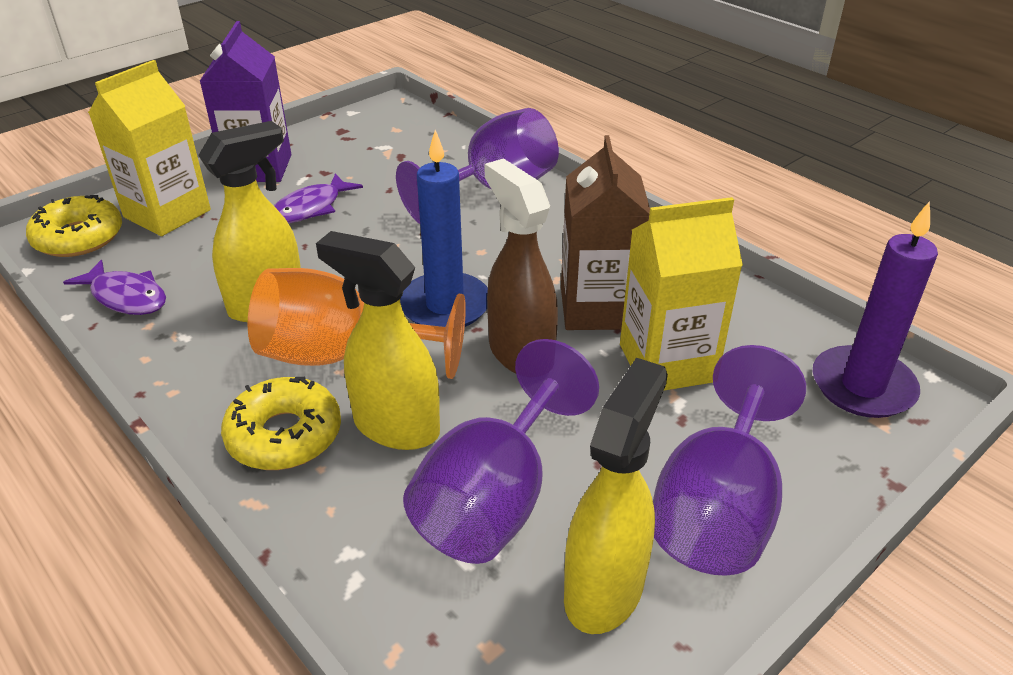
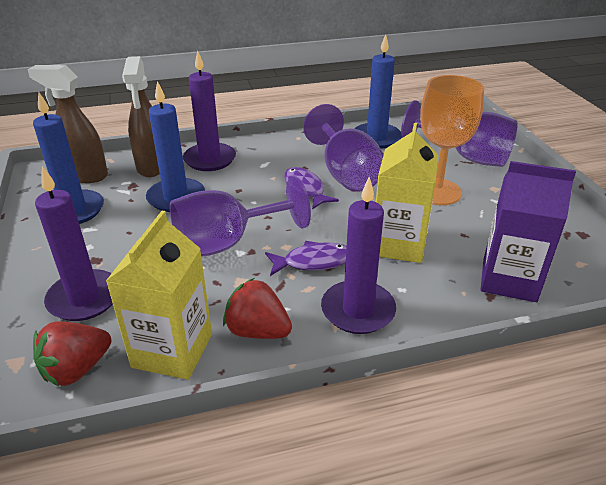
blue candle: [400,130,488,327] = 1 -> [33,92,104,224] [146,81,205,212] [354,34,401,149] = 3
brown carton: [561,135,650,330] = 1 -> none = 0
brown spray bottle: [484,158,558,373] = 1 -> [27,65,108,183] [122,56,160,177] = 2
purple candle: [813,201,938,418] = 1 -> [35,166,113,321] [183,51,236,171] [321,177,396,334] = 3
red strawberry: none = 0 -> [33,321,111,387] [223,278,292,339] = 2
yellow donut: [26,195,122,257] [221,377,341,470] = 2 -> none = 0
yellow spray bottle: [198,121,301,322] [316,231,440,450] [564,358,668,634] = 3 -> none = 0

